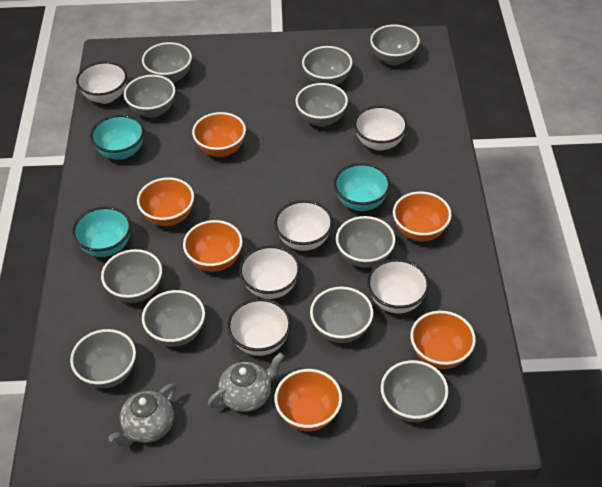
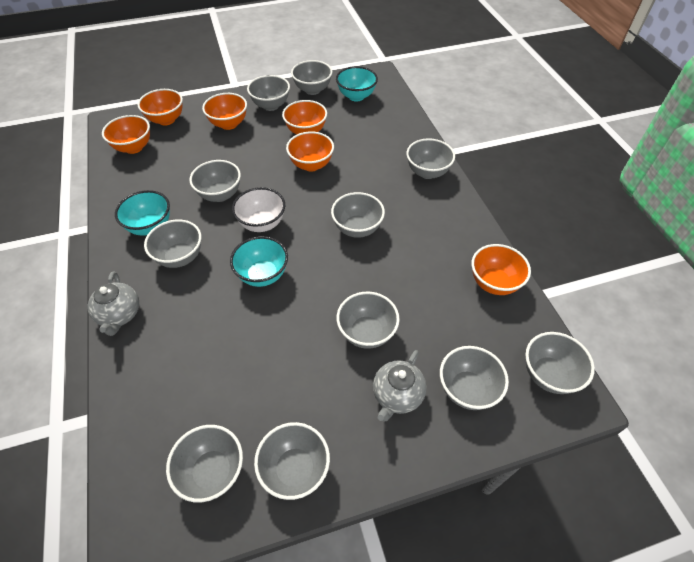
white bowl: [76,61,127,104] [227,298,291,356] [239,245,300,299] [274,200,333,251] [354,106,408,151] [367,259,429,313] = 6 -> [232,187,285,232] = 1

